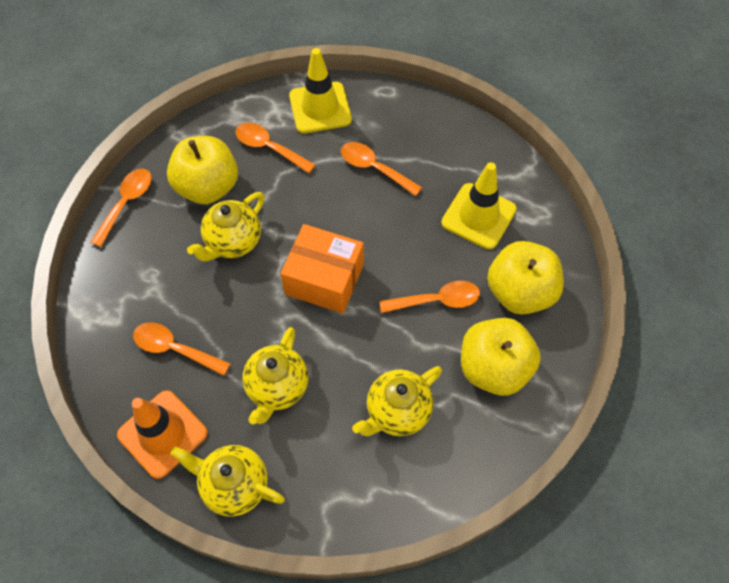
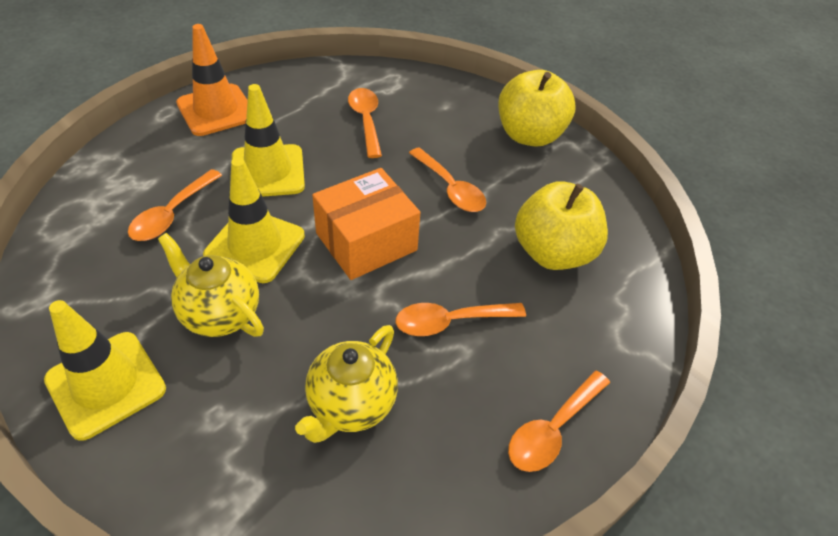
yellow apple: [167,136,238,204] [461,318,541,396] [487,241,564,314] = 3 -> [498,70,576,147] [515,182,608,270] = 2
yellow teapot: [170,445,285,517] [187,192,265,261] [243,327,309,424] [352,366,442,437] = 4 -> [158,233,264,337] [295,325,398,443] = 2
yellow traffic cone: [289,48,352,134] [441,162,517,249] = 2 -> [44,300,166,441] [203,158,305,283] [232,84,305,197] = 3

